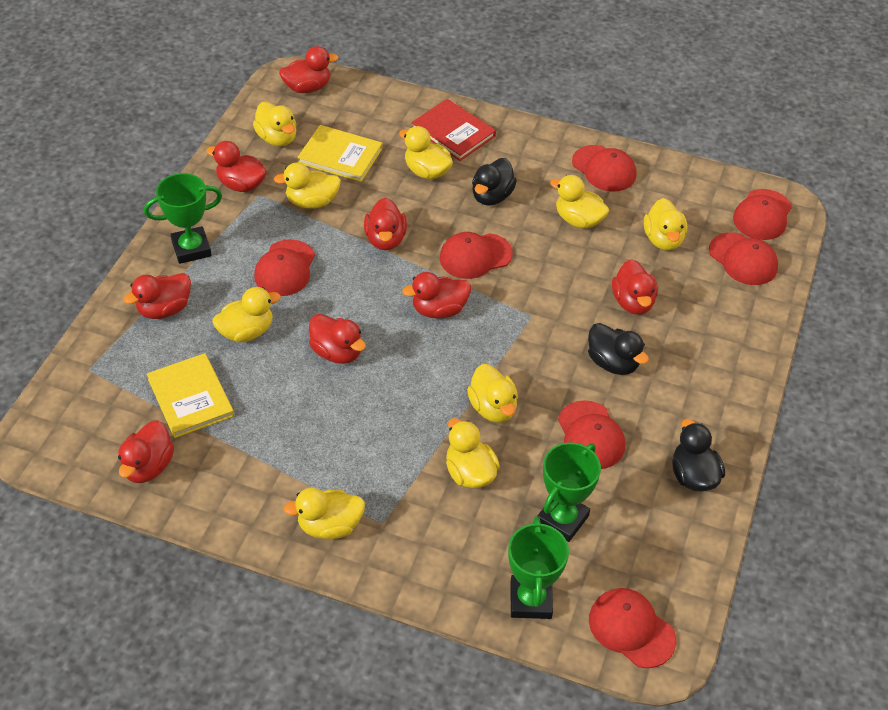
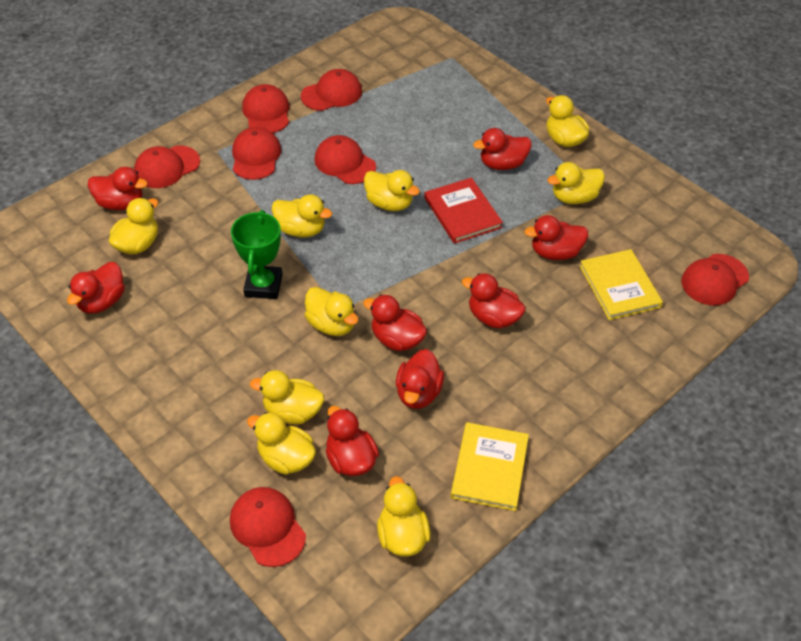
black duck: [472,158,517,206] [588,323,649,375] [672,419,725,492] = 3 -> none = 0
green trophy: [144,173,222,264] [508,516,569,619] [538,442,601,542] = 3 -> [231,210,283,299] = 1

